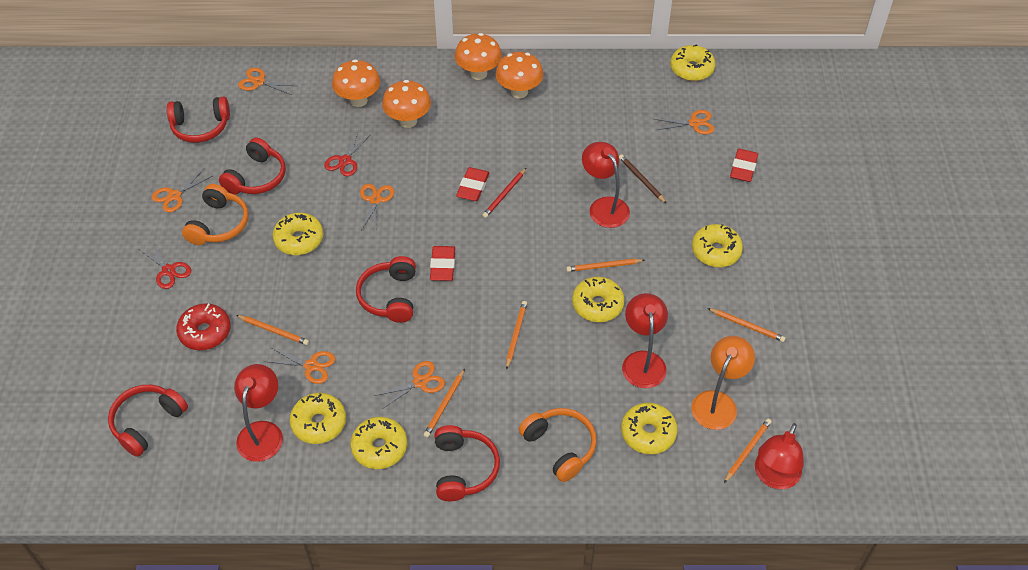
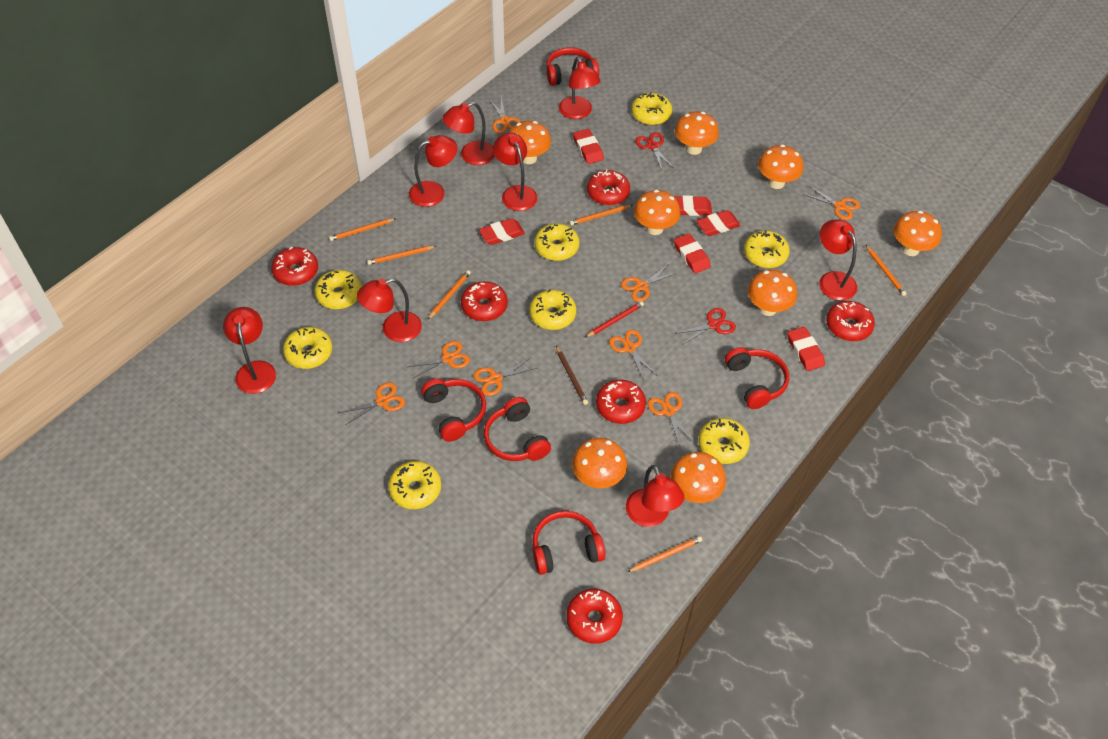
orange headphones: [182,184,248,245] [519,408,597,482] = 2 -> none = 0
orange lamp: [691,336,755,430] = 1 -> none = 0
orange mushroom: [332,59,380,107] [382,80,431,128] [455,33,502,80] [495,52,544,98] = 4 -> [509,121,551,164] [572,438,627,488] [634,190,680,235] [670,452,726,503] [675,111,719,155] [748,270,797,316] [758,144,803,189] [894,211,942,256] = 8
orange scissors: [152,169,212,212] [238,68,296,95] [264,347,335,384] [360,184,394,231] [374,361,445,409] [654,110,715,134] = 6 -> [339,382,405,424] [408,341,470,379] [474,357,536,396] [489,97,520,133] [609,330,656,380] [621,264,678,302] [648,392,694,446] [803,186,860,220] = 8
red donut: [176,303,231,350] = 1 -> [271,247,318,286] [461,281,508,321] [566,589,623,644] [587,170,630,205] [596,379,646,424] [826,301,875,341] = 6
red eraser: [430,246,455,281] [456,167,490,201] [730,149,758,182] = 3 -> [479,218,525,245] [573,129,604,164] [674,195,712,216] [674,233,711,273] [696,210,741,236] [787,327,825,371] = 6
red lamp: [234,364,283,462] [582,142,630,228] [622,293,668,388] [755,423,804,489] = 4 -> [223,307,276,394] [357,278,422,342] [409,135,457,207] [442,102,495,165] [493,133,538,211] [559,57,600,119] [626,465,684,527] [819,220,857,300] = 8
yellow donut: [273,213,323,255] [290,393,346,444] [350,417,407,469] [572,277,625,322] [621,403,678,454] [670,44,716,81] [692,224,743,267] = 7 -> [283,327,332,369] [315,270,362,309] [388,461,441,509] [529,289,576,330] [534,223,579,261] [631,92,672,125] [698,418,750,464] [744,230,790,268] = 8

